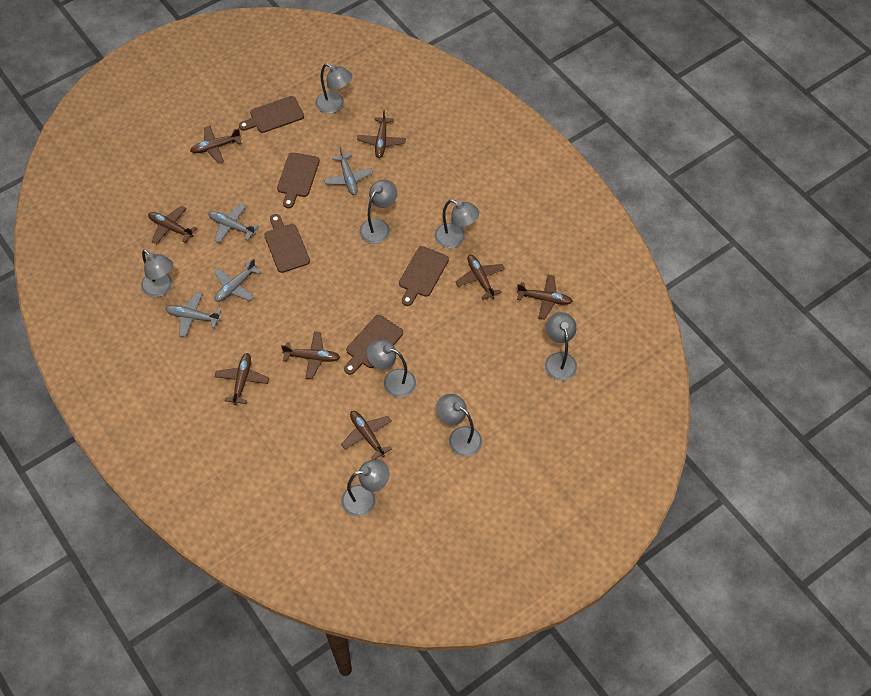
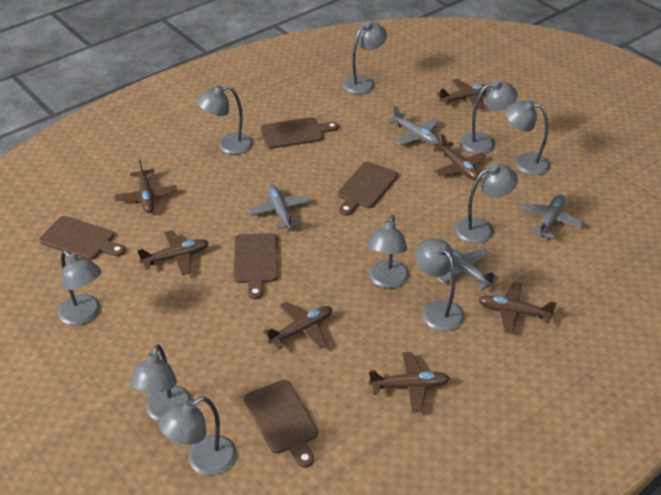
brown plane: [148,206,197,244] [190,126,242,163] [215,353,269,405] [281,332,340,379] [341,411,392,460] [357,110,406,158] [456,255,505,300] [517,275,573,320] = 8 -> [114,160,177,213] [137,230,209,275] [263,301,332,350] [369,352,450,413] [433,134,487,181] [437,79,489,110] [478,282,557,334] = 7
grey lamp: [141,249,173,297] [315,63,353,114] [341,459,389,517] [360,180,397,244] [367,339,416,398] [434,199,479,248] [436,394,482,457] [545,312,577,381] = 8 -> [58,250,101,325] [130,344,192,421] [159,396,237,476] [197,85,253,155] [342,22,387,94] [368,215,409,289] [415,239,464,331] [455,164,518,244] [460,80,518,154] [505,100,550,175] = 10

